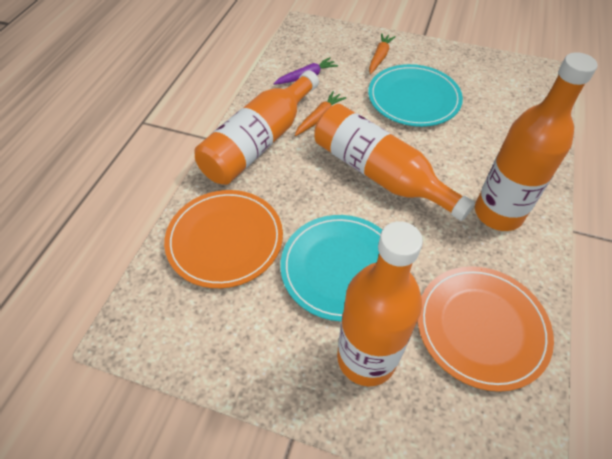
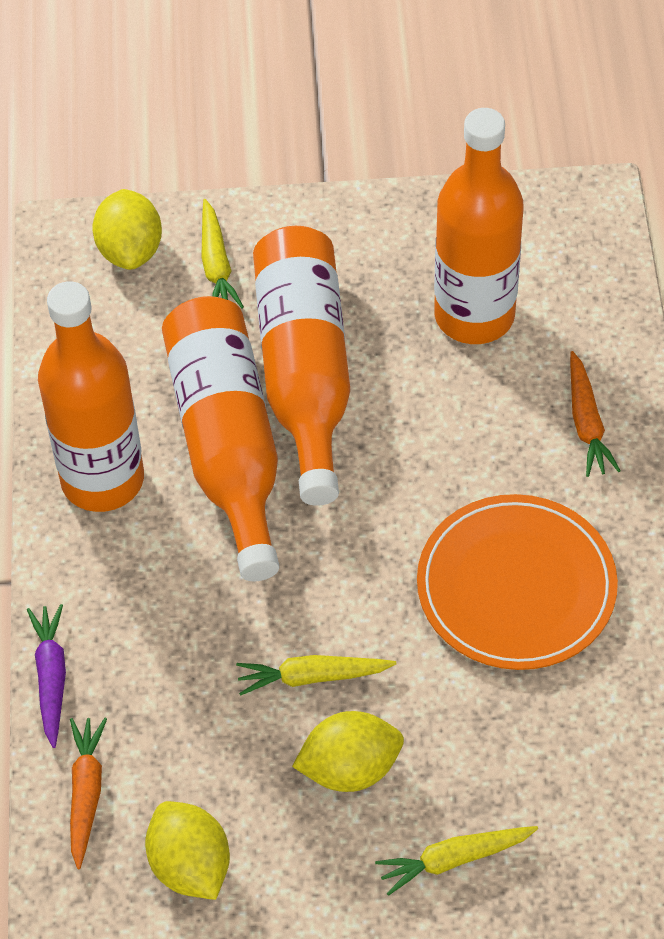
orange plate: [164,190,283,288] [418,266,554,392] = 2 -> [417,494,618,670] = 1
turquoise plate: [280,215,382,322] [368,64,463,127] = 2 -> none = 0
yellow carrot: none = 0 -> [201,199,244,309] [236,655,397,696] [375,826,538,896] = 3
yellow lemon: none = 0 -> [92,189,162,270] [145,801,230,900] [292,711,404,792] = 3

